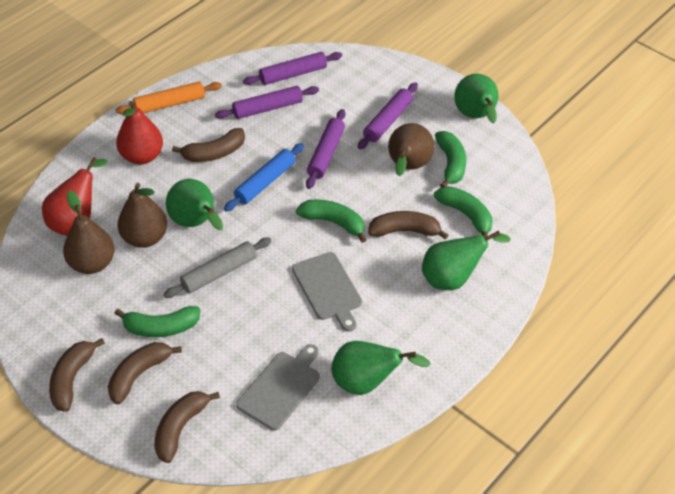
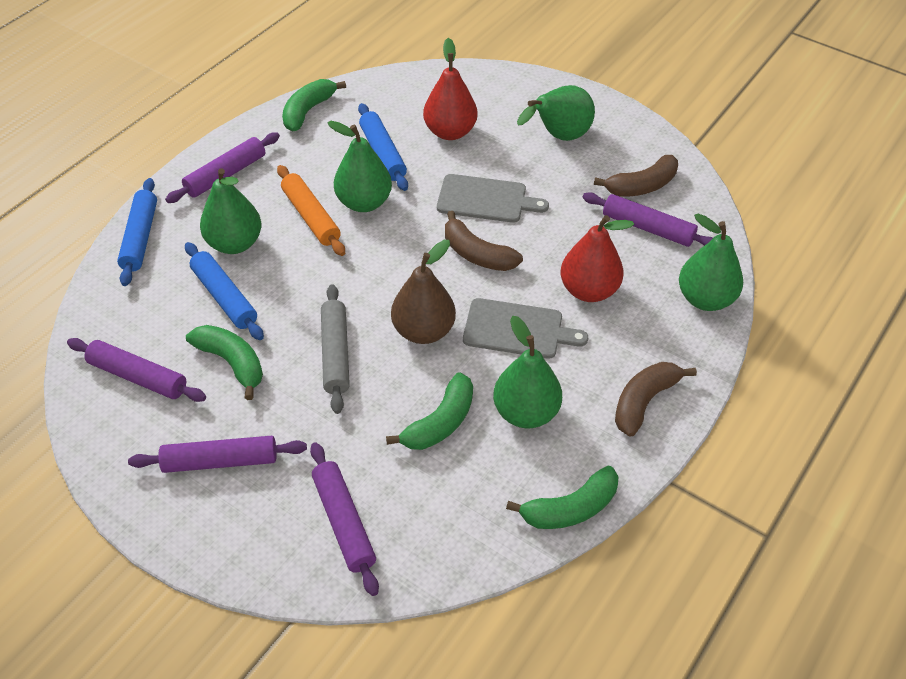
blue rolling pin: [224,143,304,212] = 1 -> [117,178,157,286] [185,242,264,340] [358,103,408,191] = 3
brown banana: [49,338,105,412] [108,342,182,405] [154,391,220,463] [172,128,245,162] [368,211,449,240] = 5 -> [445,211,523,271] [594,155,678,197] [615,362,697,437] = 3
brown pear: [63,190,115,274] [118,183,167,248] [388,123,435,176] = 3 -> [391,240,456,344] = 1
green pear: [166,179,223,230] [331,341,431,395] [422,231,511,290] [454,74,499,123] = 4 -> [200,168,261,254] [327,121,392,212] [493,316,562,429] [517,85,595,141] [679,214,743,311] = 5
purple rolling pin: [215,86,319,119] [243,52,342,85] [306,109,346,189] [358,82,418,149] = 4 -> [67,338,206,402] [128,436,307,473] [165,132,280,203] [310,442,379,596] [582,192,713,247] = 5

